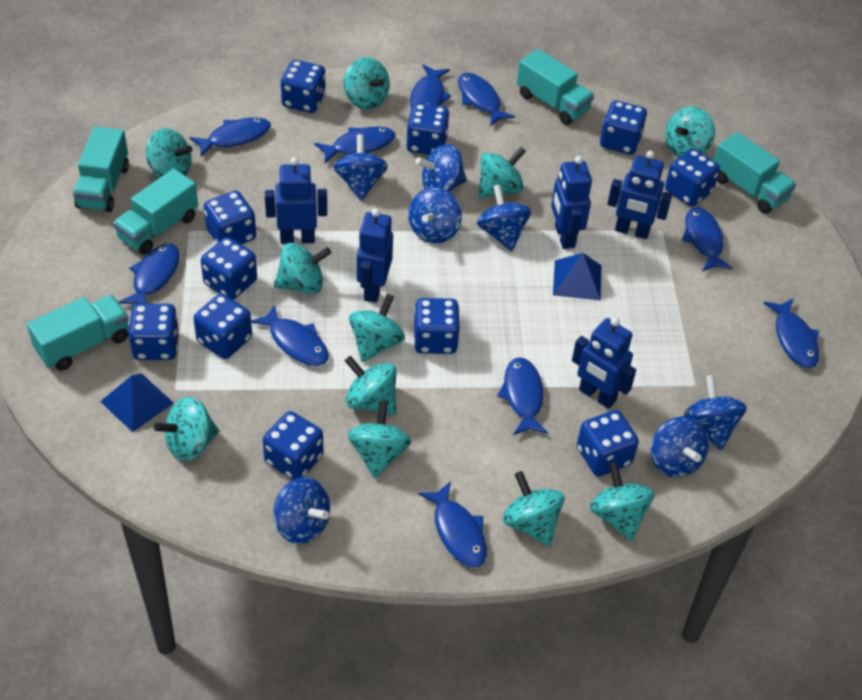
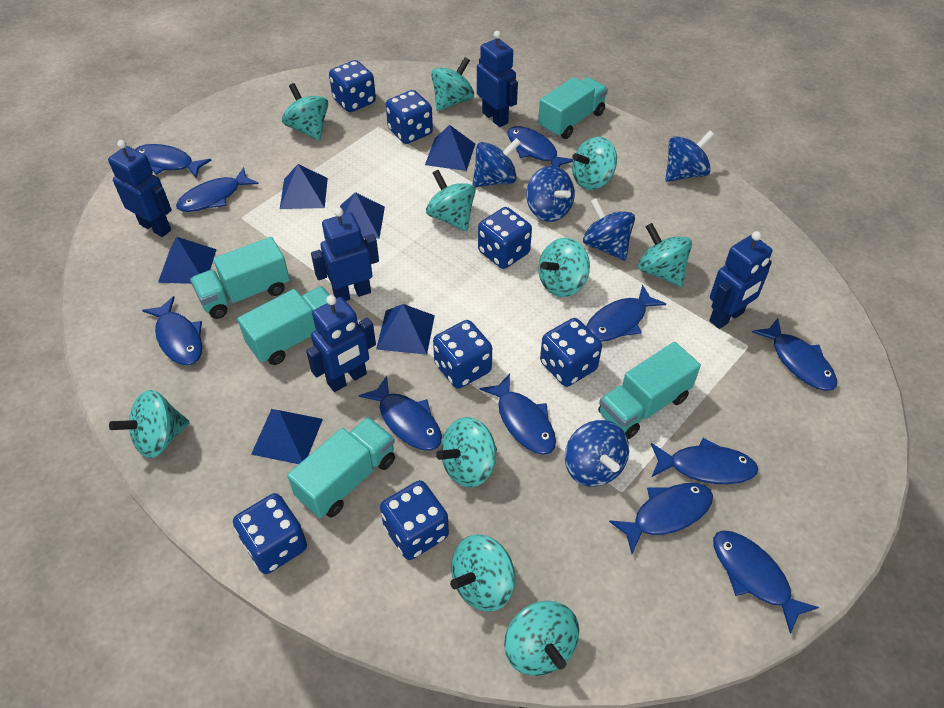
blue dice: [128,304,179,360] [193,294,252,359] [201,237,257,300] [204,191,256,244] [263,411,324,480] [281,60,326,113] [406,103,450,155] [414,298,460,354] [577,410,639,477] [600,100,647,155] [665,148,720,207] = 11 -> [233,493,307,574] [329,60,376,112] [380,480,449,560] [386,90,433,144] [433,320,492,389] [478,207,532,269] [540,318,602,387] = 7
blue fish: [118,244,180,304] [189,117,271,157] [251,304,329,366] [314,127,396,163] [410,65,451,109] [418,481,487,568] [458,73,515,126] [497,357,548,435] [682,207,733,272] [763,298,819,368] = 10 -> [135,144,211,178] [142,296,202,365] [176,167,258,212] [359,376,442,450] [480,374,556,455] [507,126,573,167] [586,284,666,342] [609,483,713,553] [651,438,759,484] [713,530,819,634] [752,318,837,391] = 11
blue pyramid: [100,373,174,432] [553,253,602,301] = 2 -> [158,237,217,284] [251,409,323,464] [280,164,328,209] [340,192,385,239] [376,304,435,355] [425,125,475,171] = 6
blue spinning top: [273,477,330,544] [333,134,388,201] [408,187,462,243] [416,144,467,192] [477,184,531,251] [651,416,709,477] [684,375,747,450] = 7 -> [473,138,521,187] [526,166,575,222] [565,420,629,487] [583,198,635,261] [665,131,715,182] = 5
turquoise spinning top: [146,128,192,178] [154,397,219,461] [274,243,331,294] [343,57,390,110] [345,356,397,415] [347,401,411,478] [349,294,405,362] [479,147,526,199] [503,471,565,546] [590,462,654,541] [665,107,715,157] = 11 -> [109,390,190,458] [282,83,328,141] [426,170,476,232] [431,57,474,111] [436,417,497,487] [450,535,515,612] [504,601,579,676] [538,238,590,297] [572,137,617,190] [638,223,692,287] = 10

